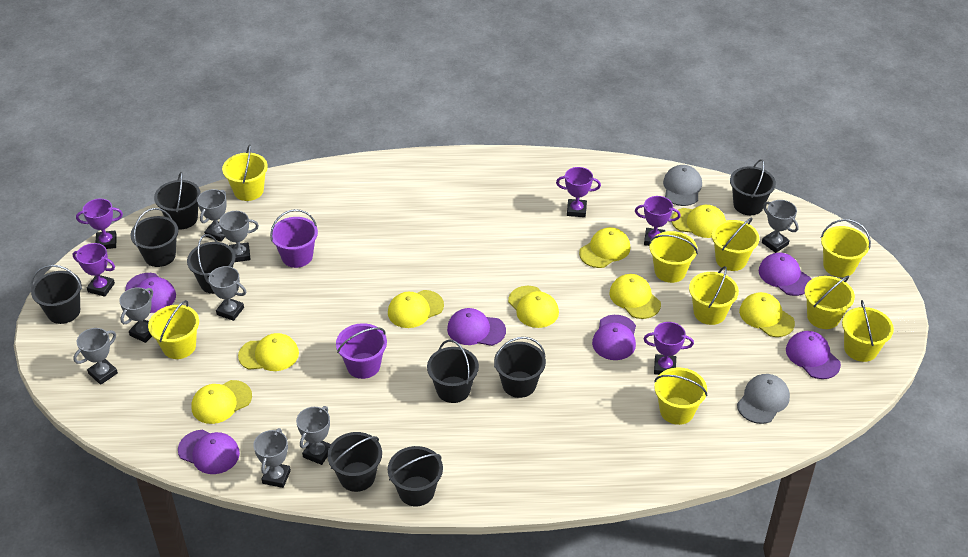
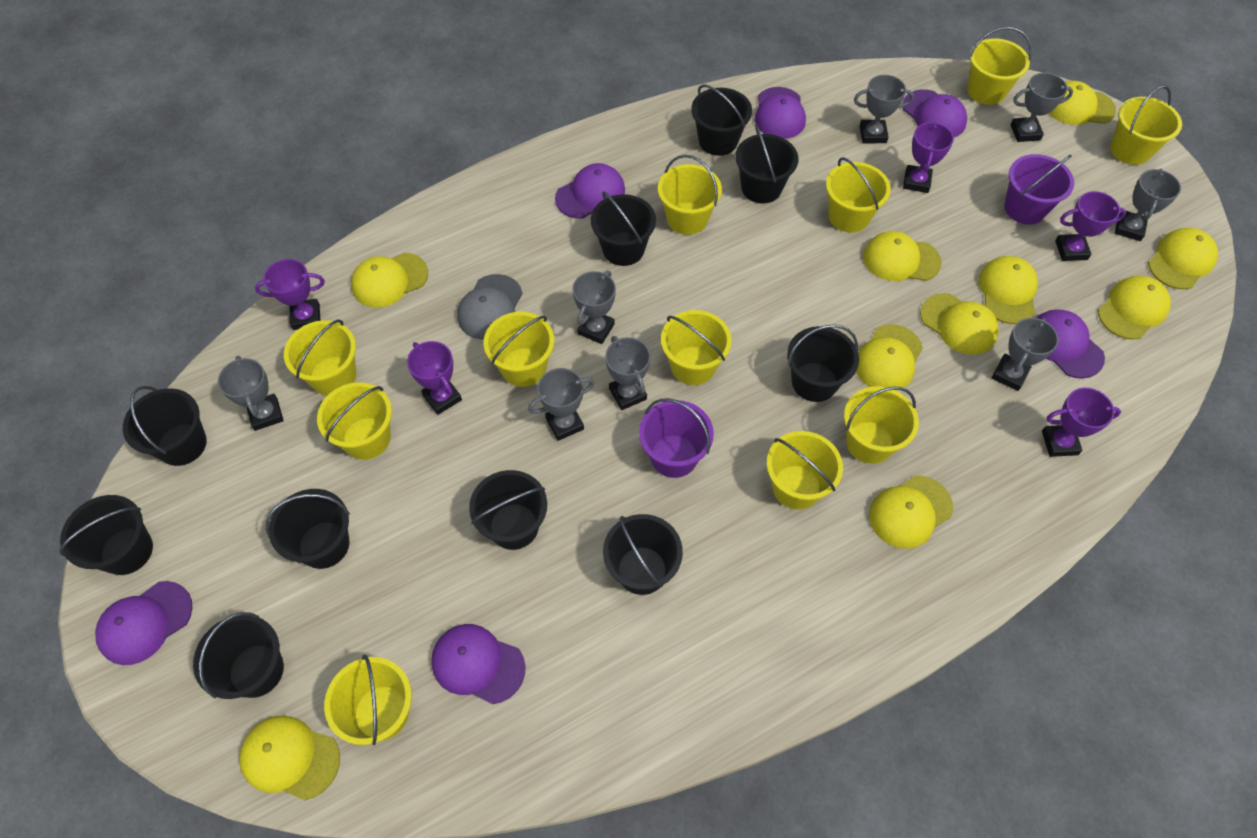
black bucket: [31,265,82,324] [130,208,179,267] [154,172,201,229] [187,234,236,294] [327,432,382,492] [388,446,443,506] [427,340,479,403] [494,337,546,398] [730,159,776,215] = 9 -> [60,495,153,575] [123,386,207,466] [193,612,284,699] [266,489,350,569] [469,470,547,550] [591,191,656,266] [603,514,683,595] [691,85,752,156] [735,125,798,204] [787,324,859,402] = 10
grey cap: [663,165,702,206] [737,374,790,424] = 2 -> [457,274,523,340] = 1
yellow bucket: [148,300,199,359] [222,144,268,201] [649,231,698,283] [654,368,707,425] [689,266,739,325] [712,217,759,271] [805,276,855,329] [821,219,871,277] [842,300,894,362] = 9 -> [284,319,356,396] [317,382,392,460] [324,655,412,745] [484,312,554,387] [658,155,722,235] [661,310,732,385] [767,431,843,510] [826,157,891,233] [844,386,919,464] [967,27,1032,105] [1110,86,1182,165] = 11
yellow cap: [191,380,252,424] [238,333,299,371] [388,290,444,328] [508,286,559,328] [579,227,630,268] [610,274,661,319] [671,205,726,238] [739,292,795,337] = 8 -> [239,716,340,800] [351,253,428,308] [856,324,923,391] [863,231,942,281] [869,476,953,549] [920,293,999,355] [978,256,1038,324] [1049,81,1116,125] [1098,276,1171,340] [1148,228,1218,289] = 10

